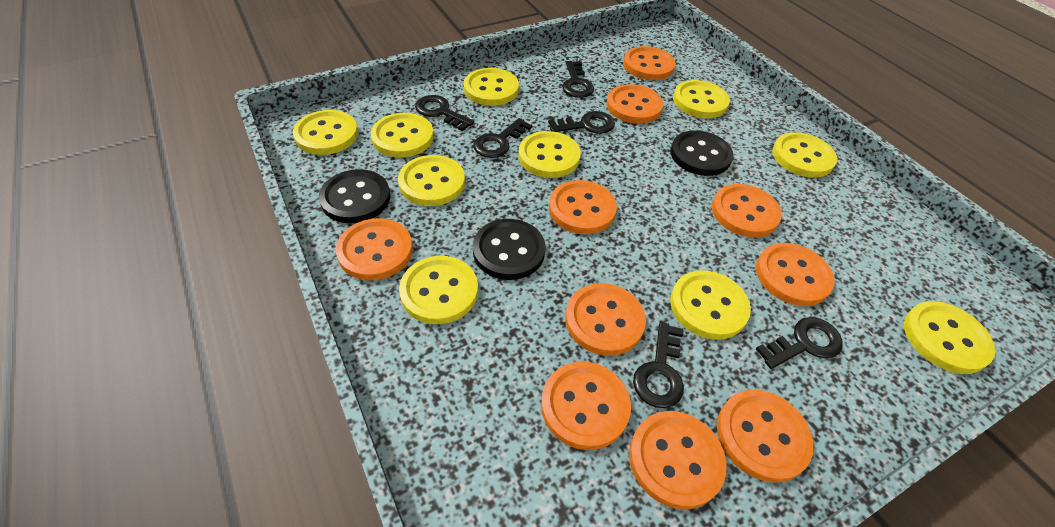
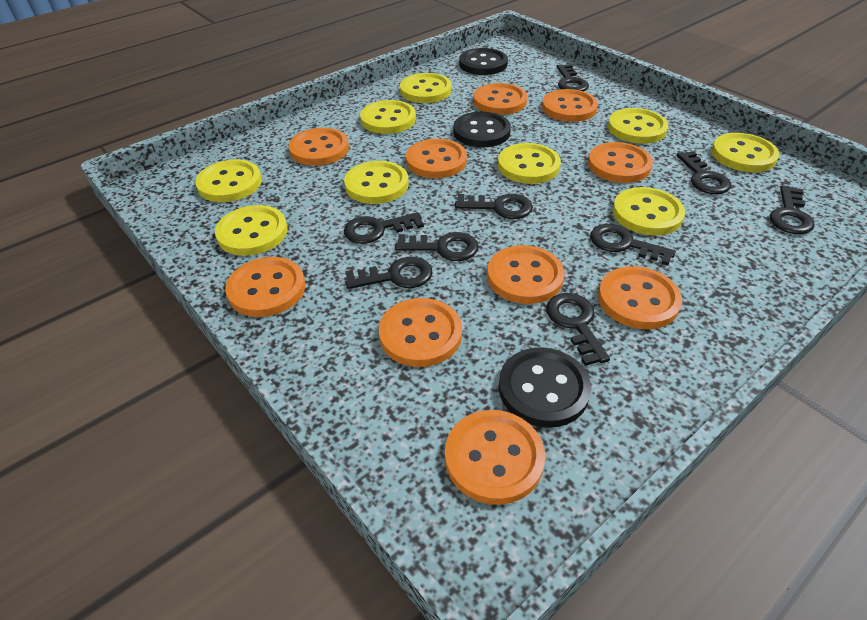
black key: [415,95,474,131] [473,118,532,158] [548,111,615,134] [562,61,594,98] [633,322,684,408] [756,317,843,369] = 6 -> [344,212,424,244] [346,257,432,289] [395,232,479,261] [455,194,533,219] [546,293,610,366] [557,64,589,91] [590,224,676,266] [676,151,731,194] [770,185,815,234] = 9
yellow button: [293,110,358,155] [371,113,434,158] [398,155,465,206] [399,256,478,324] [464,68,519,106] [518,131,581,178] [670,270,751,340] [673,80,730,118] [772,132,837,178] [904,301,995,374] = 10 -> [195,160,262,202] [215,205,287,256] [344,161,409,204] [360,100,416,134] [400,73,452,103] [498,143,561,184] [608,108,668,144] [613,187,685,236] [712,133,779,172] = 9

